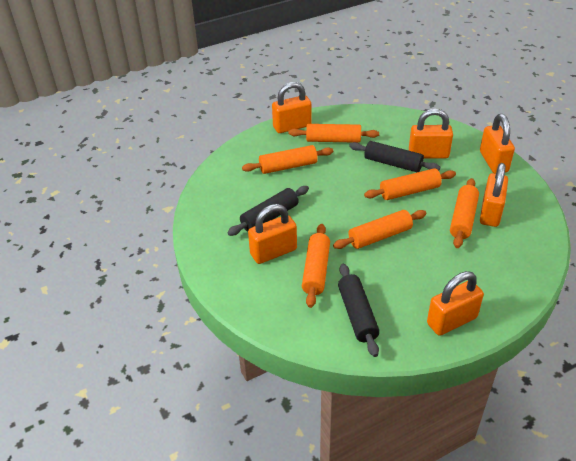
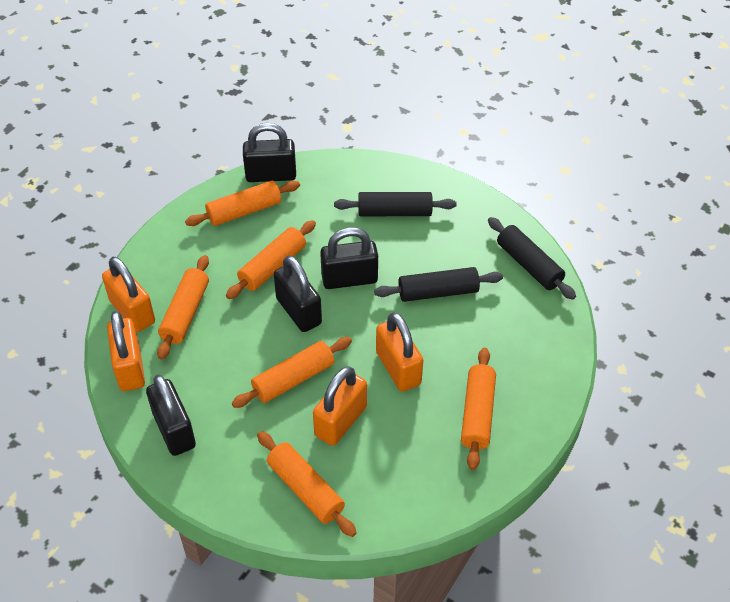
black padlock: none = 0 -> [146,375,196,456] [243,123,296,182] [274,256,322,332] [320,227,378,289] = 4
orange padlock: [248,204,297,264] [272,82,312,133] [409,109,453,158] [427,271,484,336] [480,114,515,174] [480,163,508,227] = 6 -> [102,257,155,332] [107,311,145,391] [313,366,367,446] [376,312,423,392] = 4

